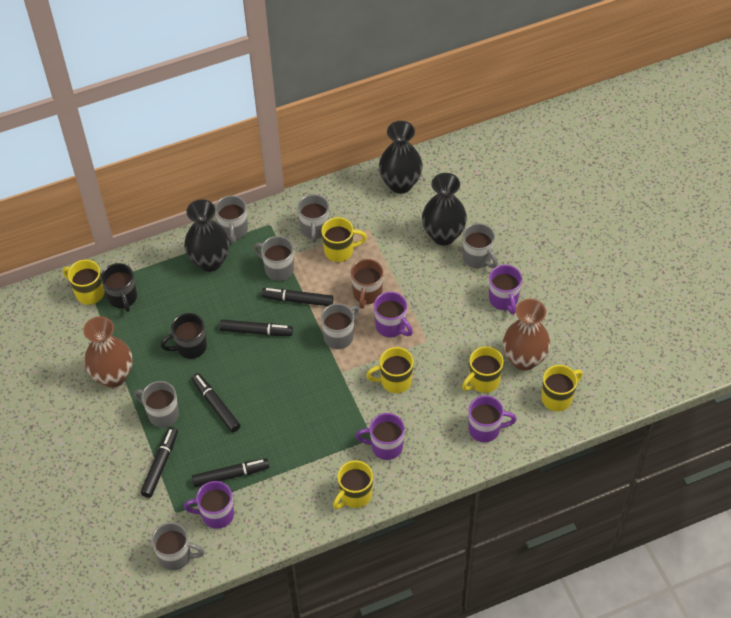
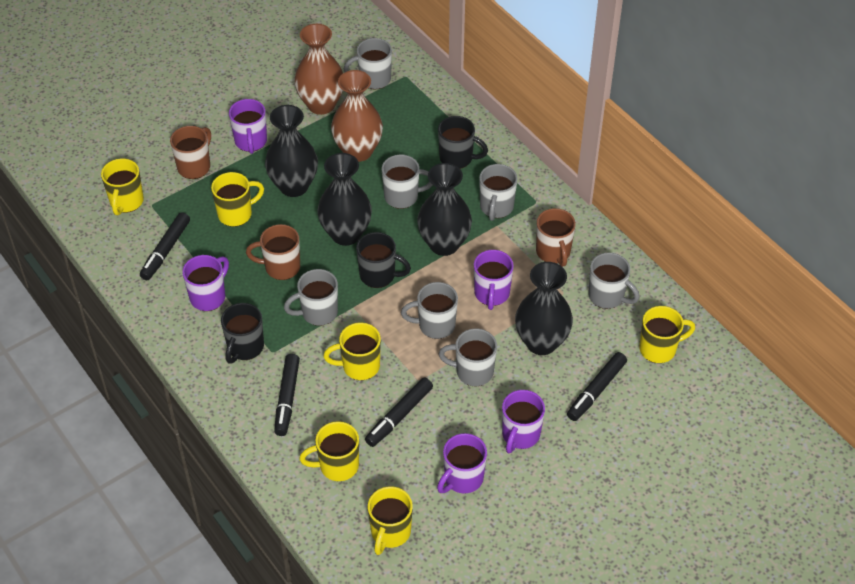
black marker: [140,427,178,498] [191,373,241,432] [192,458,269,487] [220,319,293,336] [261,288,334,306] = 5 -> [140,212,190,280] [274,354,300,436] [365,377,433,447] [567,352,627,421] = 4
black mug: [101,263,137,312] [161,313,207,359] = 2 -> [221,303,264,364] [356,232,411,288] [438,116,488,169] = 3
black vase: [184,199,230,272] [379,121,423,194] [422,173,467,245] = 3 -> [265,105,318,197] [317,153,372,246] [417,163,472,256] [515,262,573,355] = 4
brown mug: [351,259,383,309] = 1 -> [170,126,211,179] [246,224,300,280] [536,208,576,267] = 3

